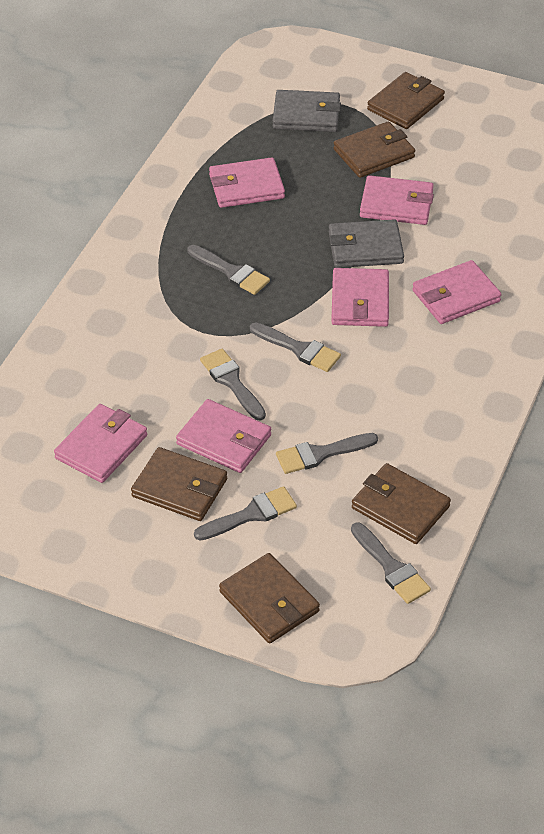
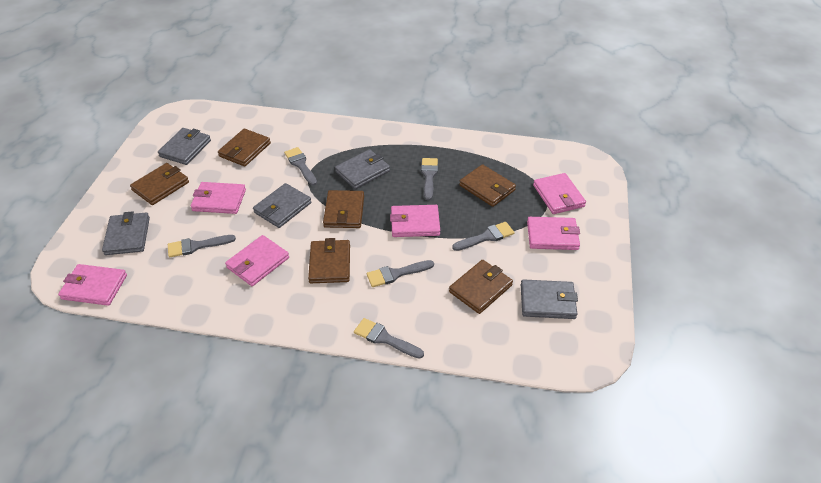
brown wallet: [131,447,227,521] [219,553,320,643] [333,121,415,178] [352,463,451,544] [367,72,445,129] = 5 -> [130,163,189,205] [218,129,271,167] [308,238,350,283] [323,190,364,228] [449,260,513,314] [459,164,516,207] = 6
grey wallet: [273,90,341,132] [329,219,404,268] = 2 -> [102,211,150,255] [158,128,211,165] [253,183,311,228] [335,149,390,189] [521,279,578,319] = 5

